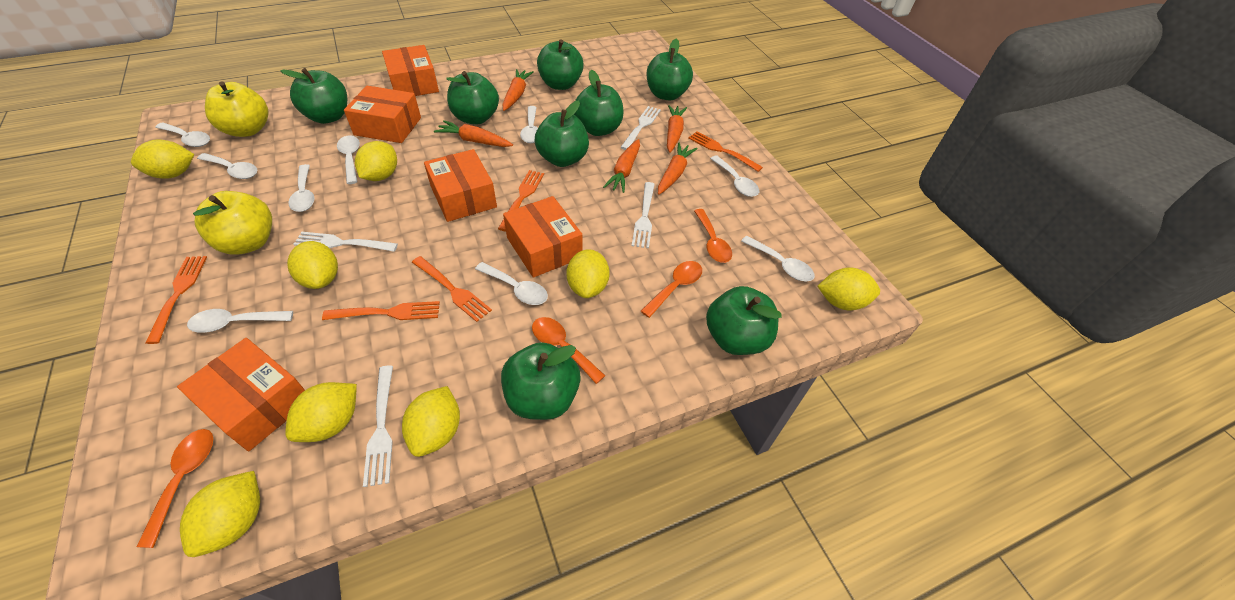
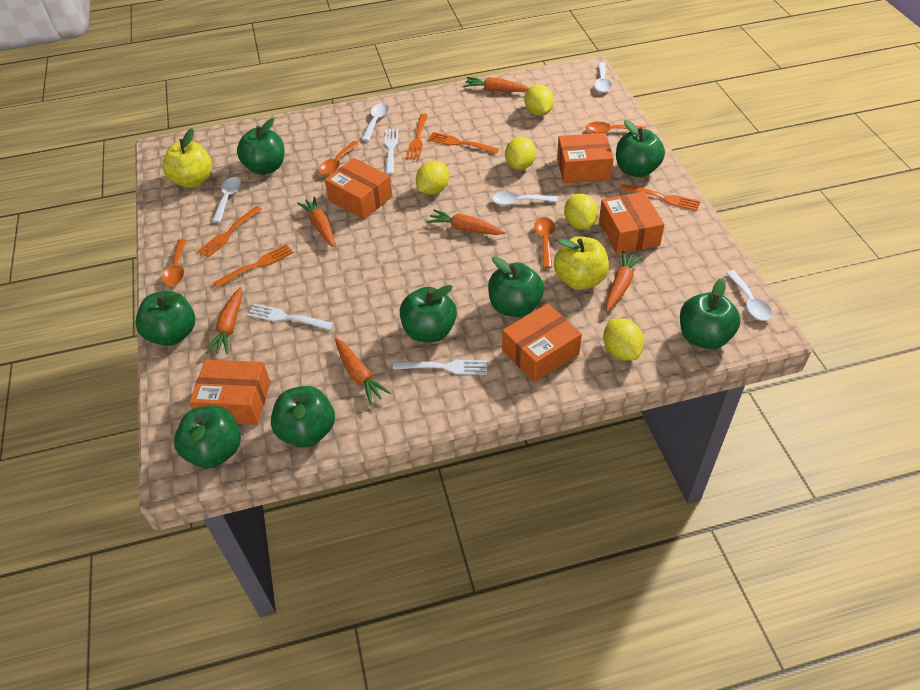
orange carrot: [434,120,513,147] [502,69,533,111] [603,139,640,193] [658,143,698,195] [667,105,687,153] = 5 -> [206,287,242,354] [297,196,335,247] [335,338,391,405] [427,210,506,235] [463,77,529,92] [606,250,643,312] = 6
white fork: [293,232,398,252] [363,366,393,487] [620,106,661,150] [632,182,655,248] = 4 -> [247,304,333,330] [385,128,398,175] [393,360,487,375] = 3
white spoon: [155,122,210,147] [187,309,293,333] [197,153,258,179] [288,164,315,212] [337,135,360,184] [475,262,548,305] [520,106,538,143] [710,156,759,197] [741,236,815,281] = 9 -> [212,177,241,223] [361,103,389,141] [492,192,558,206] [594,62,612,93] [726,270,772,321] = 5
yellow lemon: [131,139,194,179] [180,471,260,557] [285,382,357,442] [287,241,338,289] [355,141,397,181] [402,386,460,457] [566,249,610,298] [818,267,880,310] = 8 -> [416,161,449,195] [505,137,536,170] [525,84,554,116] [564,193,598,230] [603,318,644,361] = 5

